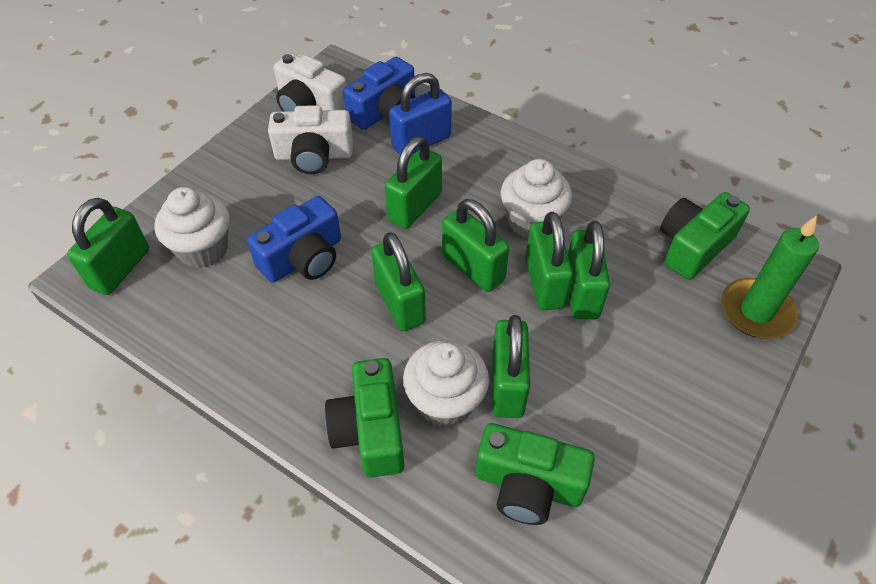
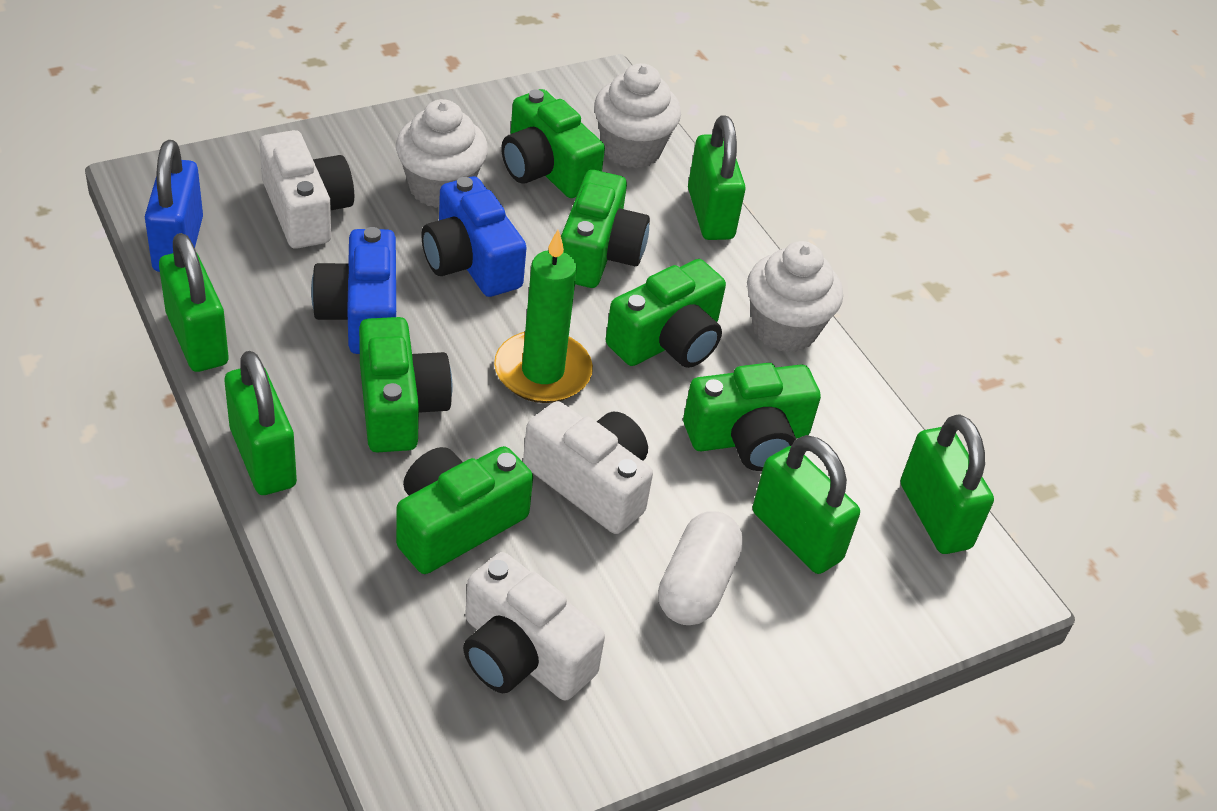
green camera: [325,358,404,477] [476,423,595,525] [660,192,750,280] = 3 -> [359,317,452,453] [396,446,533,574] [501,89,605,198] [561,170,650,288] [606,259,726,368] [683,363,821,471] = 6
green padlock: [67,198,149,295] [371,232,426,331] [385,136,442,229] [442,199,509,292] [492,315,530,418] [525,212,573,311] [568,221,610,319] = 7 -> [159,233,229,372] [225,351,297,495] [688,116,745,240] [753,435,860,574] [901,414,994,554] = 5
white camera: [268,105,353,174] [274,53,347,112] = 2 -> [259,130,354,249] [463,552,605,700] [523,401,653,534] = 3
white capsule: none = 0 -> [658,511,743,625] = 1

